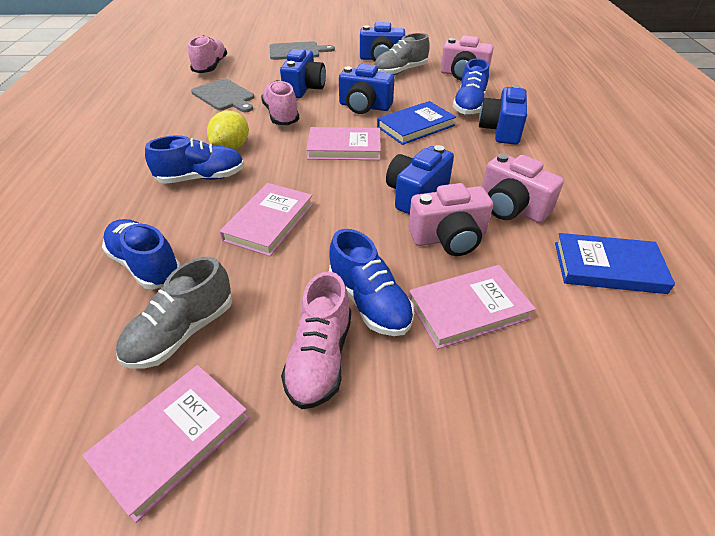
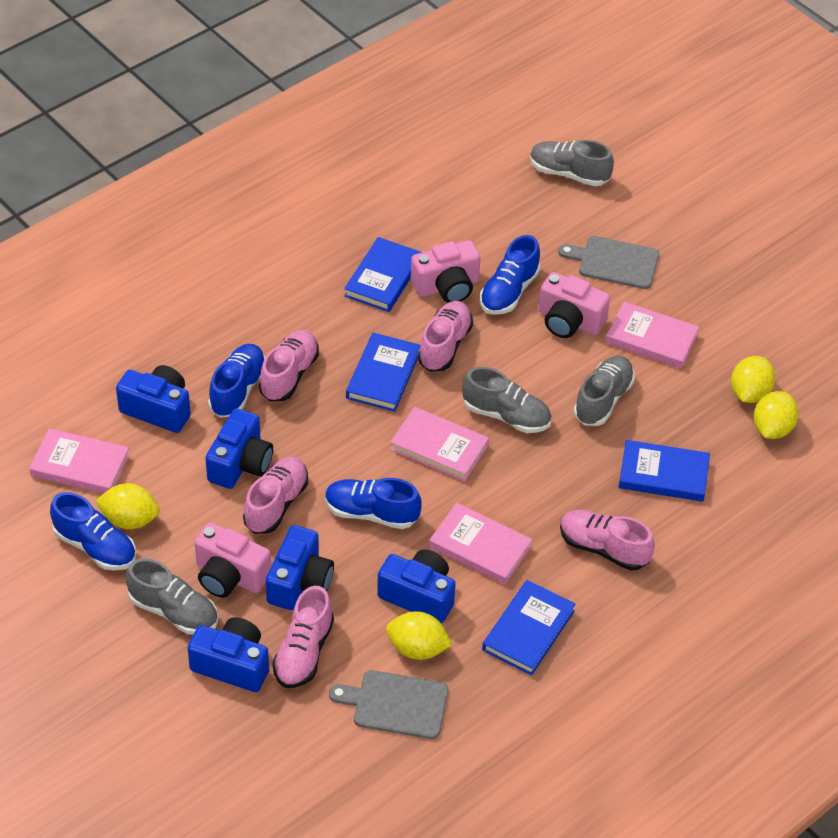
blue book: [377,101,456,145] [555,233,675,294] = 2 -> [344,237,422,312] [346,333,420,412] [482,580,576,676] [619,440,710,502] = 4
grey shoe: [116,257,232,369] [374,33,430,75] = 2 -> [126,558,218,635] [462,367,551,433] [530,140,614,186] [574,356,635,426] = 4
pink shoe: [188,35,227,73] [261,80,299,125] [281,272,351,409] = 3 -> [243,457,308,534] [259,330,319,402] [272,586,334,688] [418,301,473,372] [560,510,655,571] = 5
yellow lemon: [207,110,249,150] = 1 -> [95,483,160,529] [386,611,452,660] [731,356,775,403] [754,391,799,439] = 4

